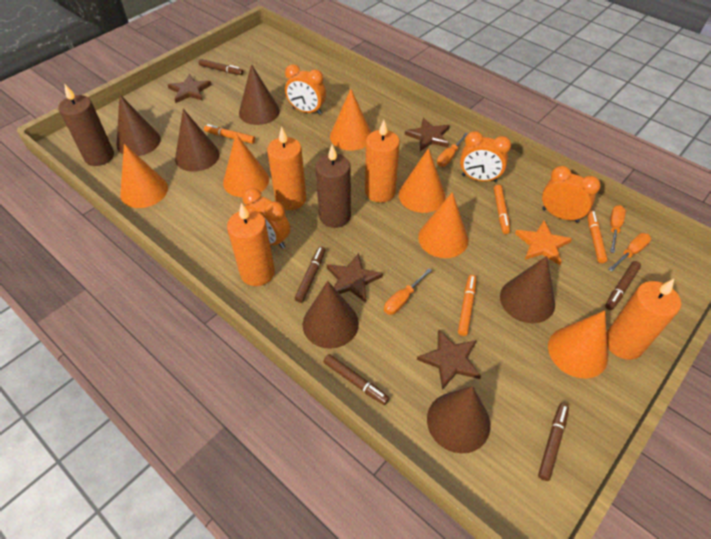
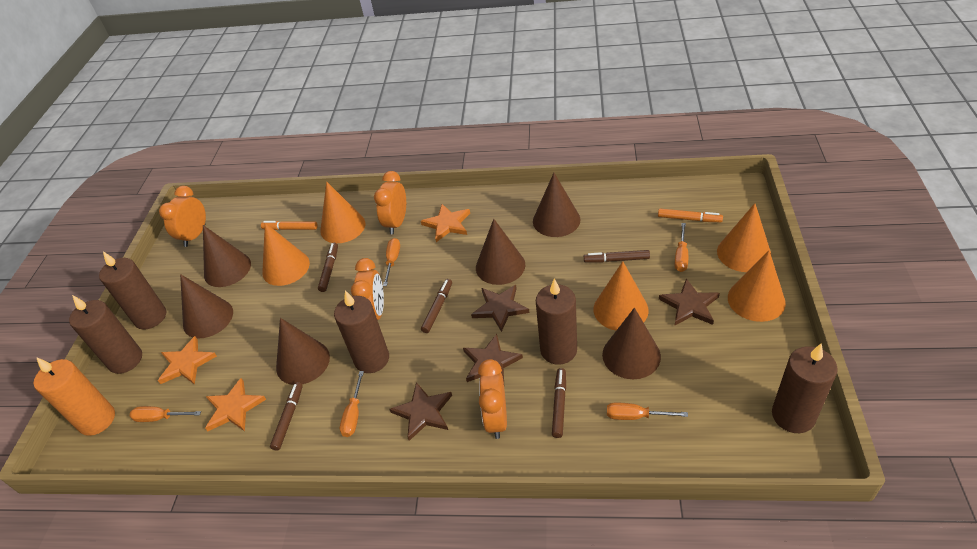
brown candle: [58,83,114,166] [315,145,351,228] = 2 -> [69,295,142,374] [99,251,166,330] [334,290,389,373] [536,279,577,365] [772,343,838,433] = 5
orange candle: [227,203,275,286] [267,127,306,210] [365,120,400,203] [606,279,681,360] = 4 -> [34,357,115,436] = 1
orange cone: [120,144,168,208] [223,134,269,197] [330,89,371,151] [399,148,446,213] [418,192,468,258] [548,311,608,379] = 6 -> [262,223,310,286] [320,182,365,243] [594,261,649,330] [717,203,771,272] [728,250,786,322] = 5
orange marker: [204,124,255,144] [458,275,476,336] [494,185,510,234] [587,210,608,263] = 4 -> [261,221,318,230] [658,209,723,222] = 2
orange screwdriver: [384,268,432,315] [437,133,468,167] [609,233,651,271] [610,205,626,253] = 4 -> [130,406,201,422] [340,371,364,437] [383,238,400,286] [607,403,688,420] [675,223,688,272] = 5
orange star: [515,221,572,265] = 1 -> [158,336,217,385] [205,378,266,431] [421,204,470,242] = 3

